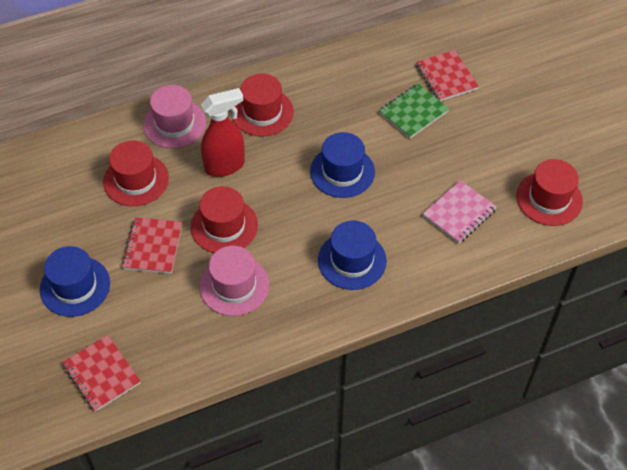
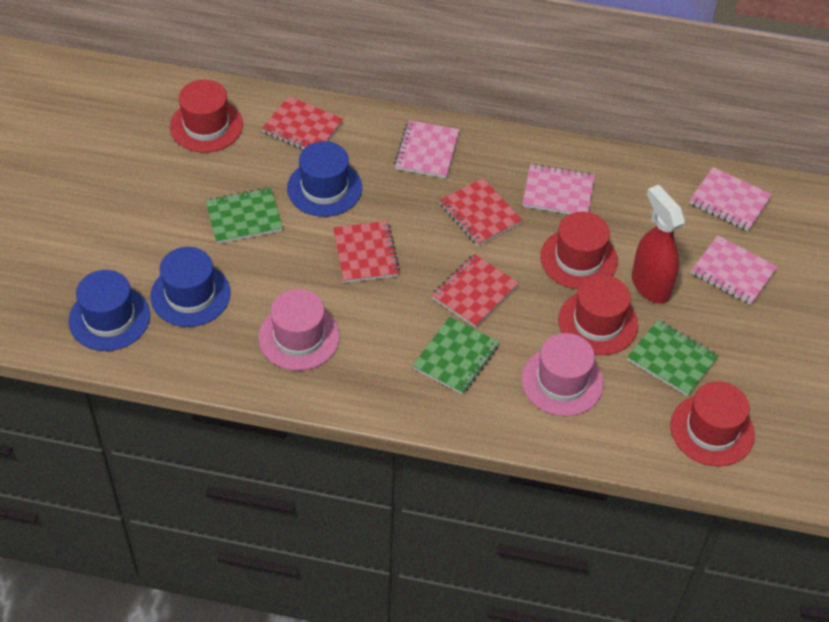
green notebook: [379,84,449,139] = 1 -> [205,187,283,244] [412,317,499,395] [627,320,719,396] = 3
pink notebook: [423,180,497,244] = 1 -> [394,120,460,178] [522,164,595,214] [690,167,772,231] [691,235,778,305] = 4
red notebook: [62,335,141,412] [122,217,182,274] [416,50,479,101] = 3 -> [262,96,343,149] [333,221,400,283] [431,254,519,328] [439,178,522,246] = 4

